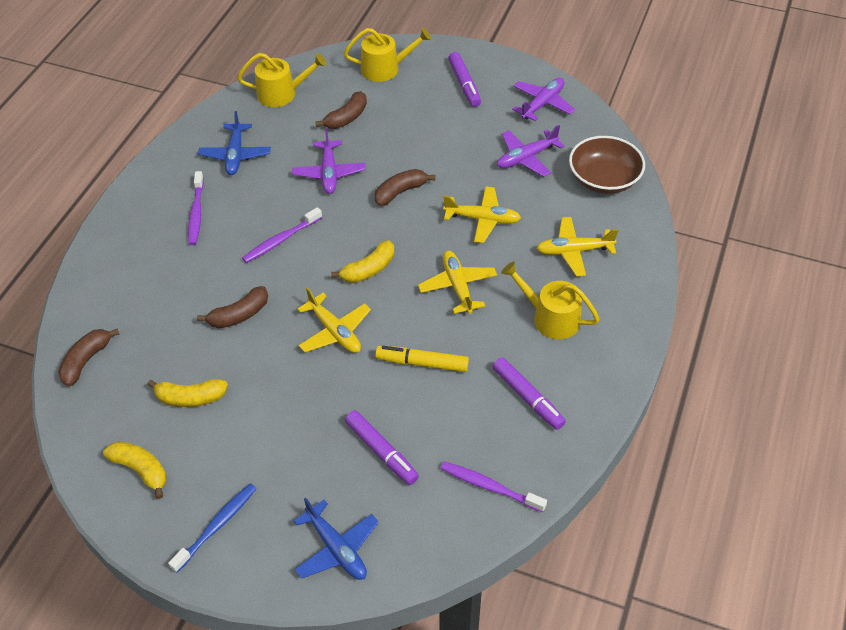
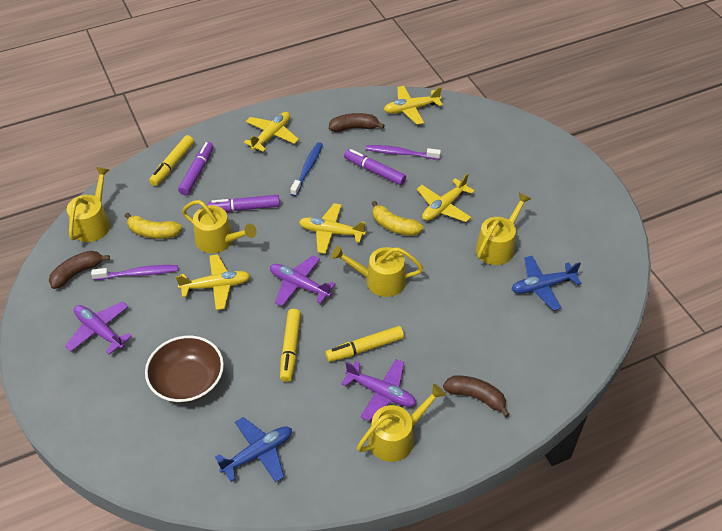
brown banana: [58,329,119,386] [197,286,268,328] [315,91,367,129] [375,169,435,206] = 4 -> [49,251,110,289] [329,113,385,132] [443,376,510,417] = 3
purple toothbrush: [188,171,204,245] [242,207,322,263] [440,462,547,512] = 3 -> [91,265,178,280] [366,145,441,160] = 2
yellow banana: [103,441,167,499] [147,379,228,407] [331,240,394,283] = 3 -> [125,213,182,239] [372,201,423,236] = 2
yellow marker: [375,346,469,372] = 1 -> [149,135,194,186] [280,309,301,382] [325,326,404,362] = 3
yellow plane: [297,287,371,353] [418,251,497,314] [443,186,521,243] [536,217,619,277] = 4 -> [176,254,250,310] [244,112,299,152] [299,203,366,254] [384,86,443,125] [417,173,475,222] = 5
yellow watering can: [237,53,327,107] [344,28,431,82] [501,262,600,339] = 3 -> [67,167,110,242] [182,200,257,253] [331,246,423,297] [357,384,446,462] [476,193,531,265] = 5

